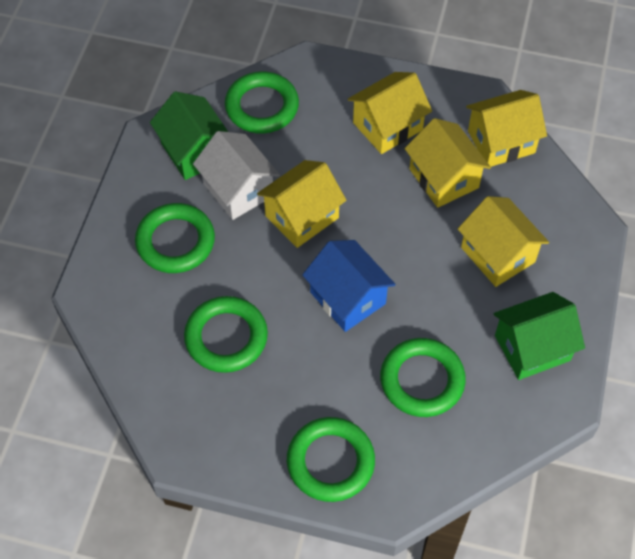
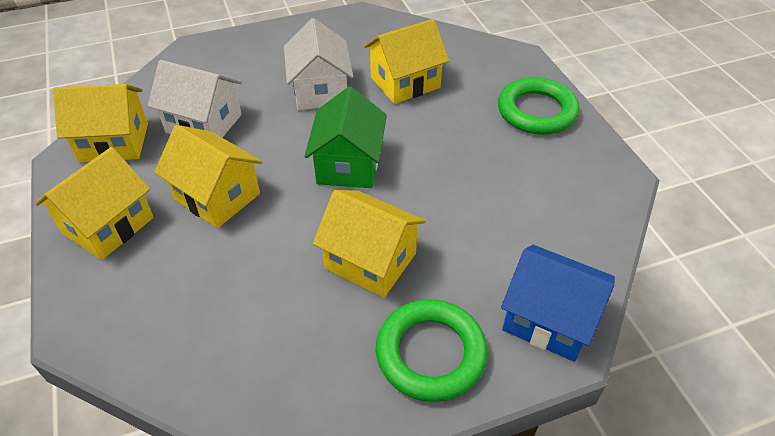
green house: [150,91,228,180] [493,292,585,380] = 2 -> [304,86,387,188] = 1
green ring: [135,203,215,273] [184,296,268,373] [225,71,299,134] [287,417,375,502] [380,338,466,417] = 5 -> [376,299,488,402] [498,77,579,135] = 2
white house: [193,131,280,220] = 1 -> [148,60,242,138] [284,18,353,110] = 2

